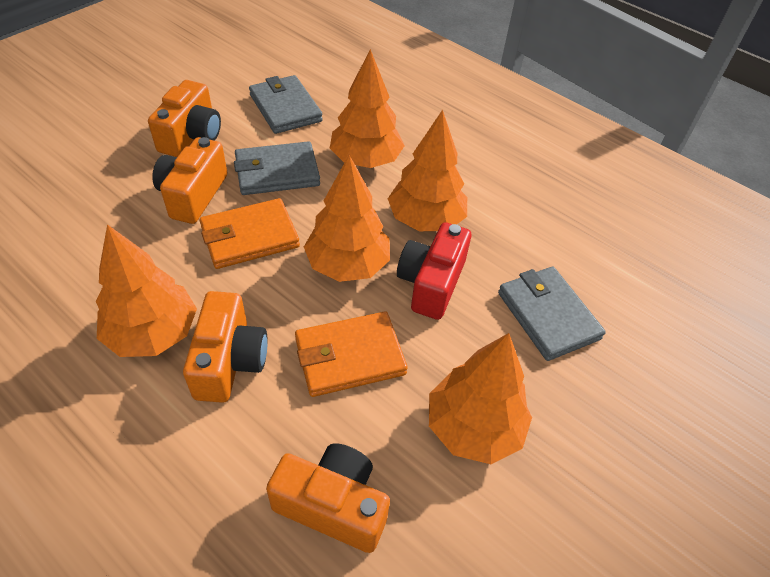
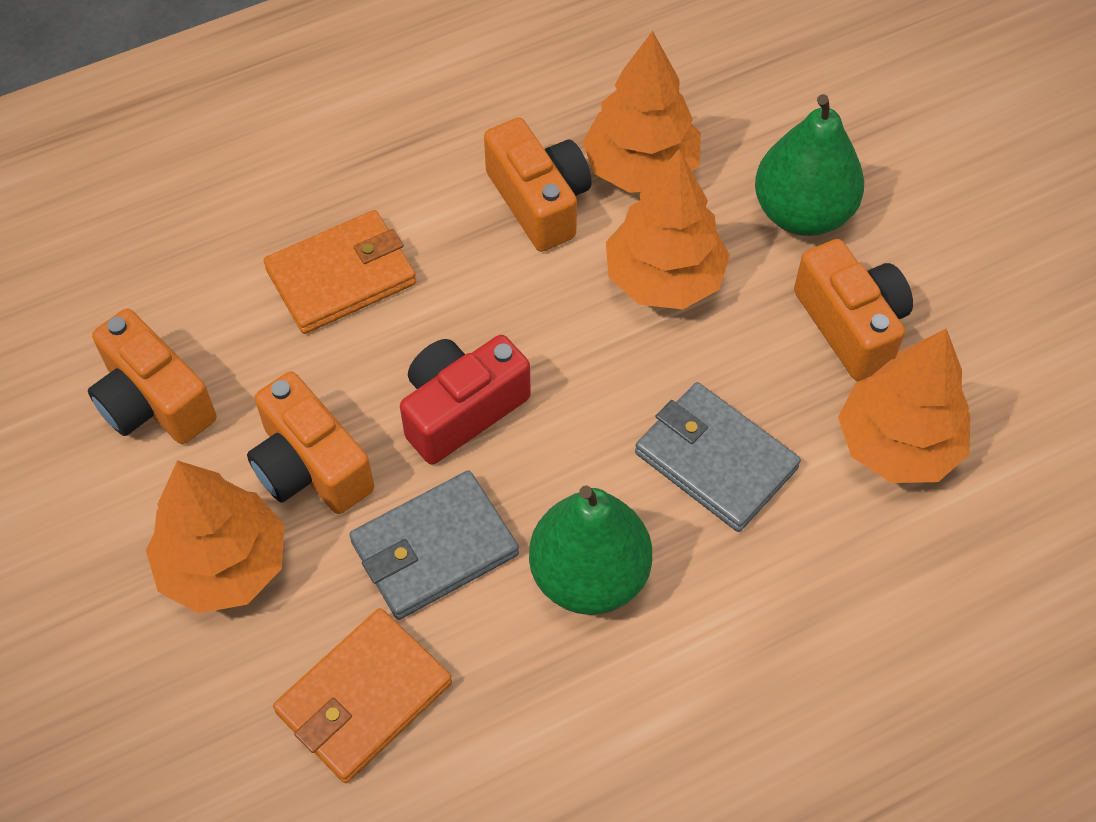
green pear: none = 0 -> [529,485,652,615] [755,94,864,236] = 2
grey wallet: [234,141,320,195] [249,75,323,134] [498,267,606,361] = 3 -> [349,470,519,620] [635,382,801,532] = 2
orange tree: [96,224,197,357] [304,155,390,282] [330,49,405,168] [388,110,467,231] [429,333,532,464] = 5 -> [146,460,285,614] [582,31,701,193] [606,149,730,309] [838,328,970,483] = 4

